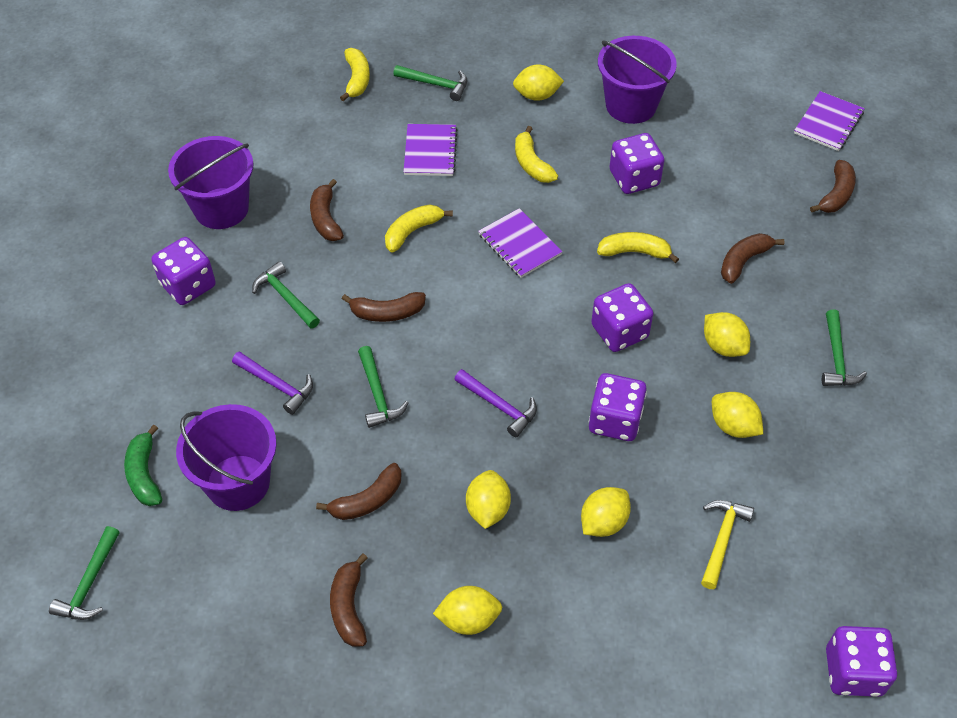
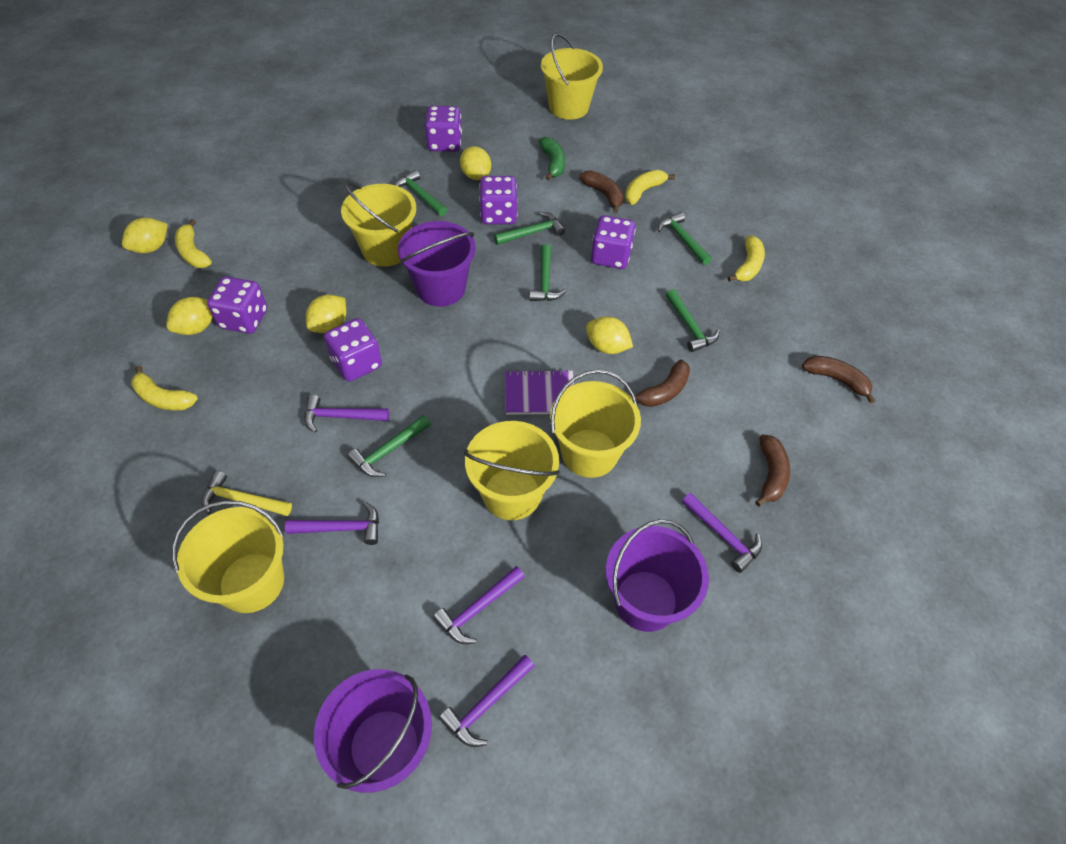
brown banana: [310,179,344,241] [316,463,402,520] [330,553,368,647] [342,292,426,322] [721,233,785,284] [810,160,856,213] = 6 -> [579,170,624,213] [629,359,690,407] [755,435,790,507] [802,356,875,404] = 4
green hammer: [49,526,120,620] [252,261,320,329] [358,346,408,428] [393,65,467,101] [822,310,867,386] = 5 -> [348,415,431,477] [395,170,447,216] [494,212,565,245] [529,244,566,301] [658,212,712,265] [666,289,720,352] = 6
purple hammer: [232,352,313,415] [454,369,537,437] = 2 -> [285,502,379,545] [305,395,389,433] [433,566,525,644] [439,655,535,747] [682,493,762,573] = 5
purple notebook: [403,124,458,176] [478,208,563,278] [794,91,865,151] = 3 -> [505,369,574,415] = 1
yellow bucket: none = 0 -> [172,500,284,613] [341,182,416,267] [464,421,560,520] [541,33,603,120] [550,370,641,478] = 5
yellow lemon: [433,586,502,635] [466,470,511,529] [513,64,564,101] [581,487,631,537] [704,312,750,357] [712,392,763,438] = 6 -> [122,218,168,253] [166,297,213,335] [306,295,346,333] [460,146,491,180] [586,317,633,354] = 5

